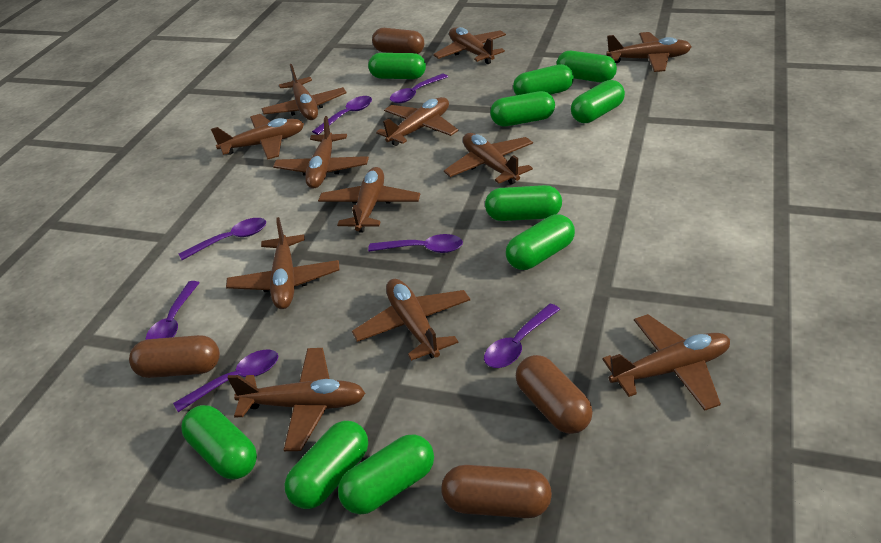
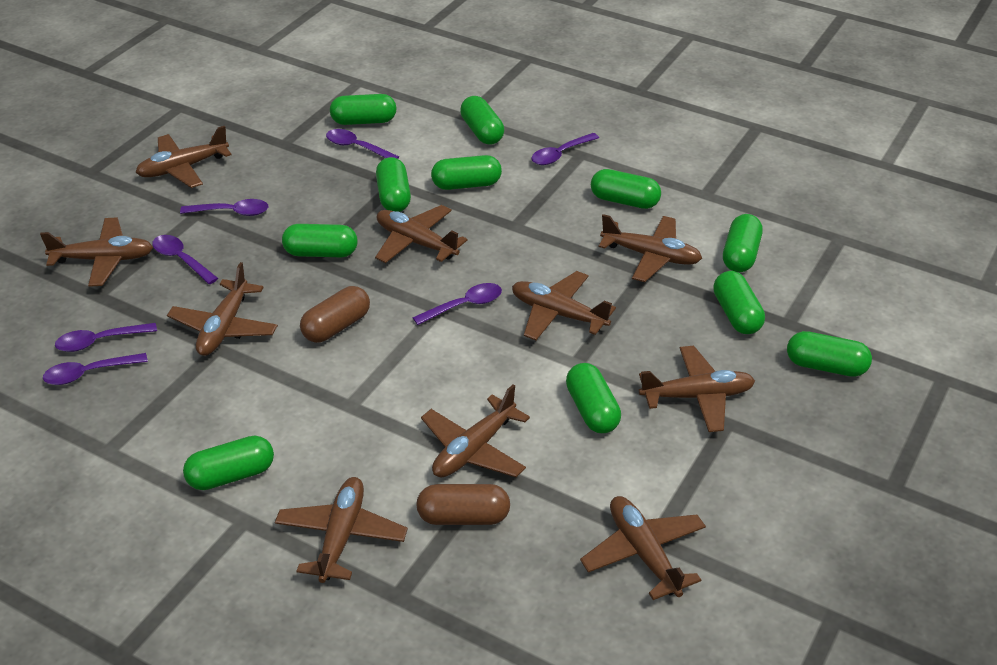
brown capsule: [129,335,220,378] [372,28,424,54] [441,465,552,518] [516,355,593,434] = 4 -> [300,286,370,343] [416,484,510,525] = 2
brown plane: [211,114,304,160] [226,217,339,309] [227,348,365,451] [261,64,346,120] [273,116,369,189] [318,167,420,233] [352,279,470,361] [376,97,458,146] [433,27,506,64] [444,133,533,185] [602,314,730,411] [606,32,692,72] = 12 -> [40,217,153,287] [135,126,232,188] [167,262,278,356] [275,477,408,583] [375,205,467,263] [421,385,530,477] [512,271,616,340] [580,496,706,600] [599,214,702,282] [639,346,755,432] = 10
green capsule: [181,405,257,479] [285,421,368,509] [338,434,434,514] [368,53,426,79] [485,185,562,221] [490,91,555,126] [506,214,575,270] [513,64,574,95] [556,51,617,83] [571,80,625,123] = 10 -> [183,436,274,490] [282,224,358,257] [330,94,397,125] [376,157,411,212] [431,155,502,190] [460,96,504,145] [566,363,621,433] [591,169,661,209] [713,271,765,334] [723,214,762,272] [787,331,872,377] = 11

